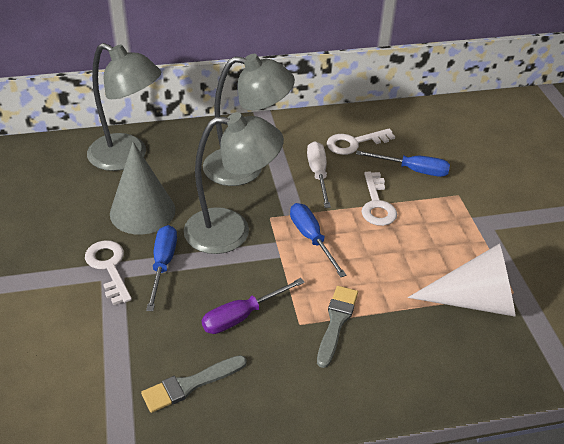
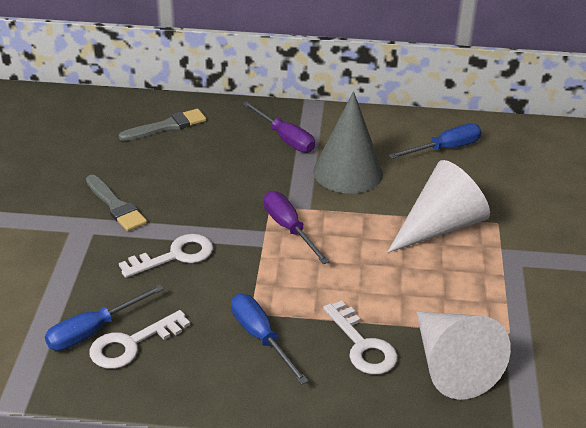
grey lamp: [87,43,161,171] [184,112,284,254] [203,54,295,186] = 3 -> none = 0
purple screwdriver: [202,278,305,334] = 1 -> [242,101,315,153] [264,191,330,264] = 2
white cone: [408,243,516,317] = 1 -> [387,160,490,253] [416,312,511,400] = 2
white screwdriver: [307,141,331,208] = 1 -> none = 0

